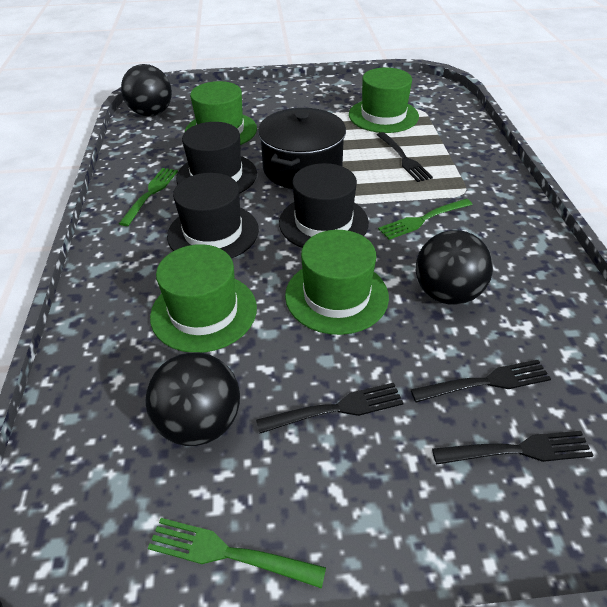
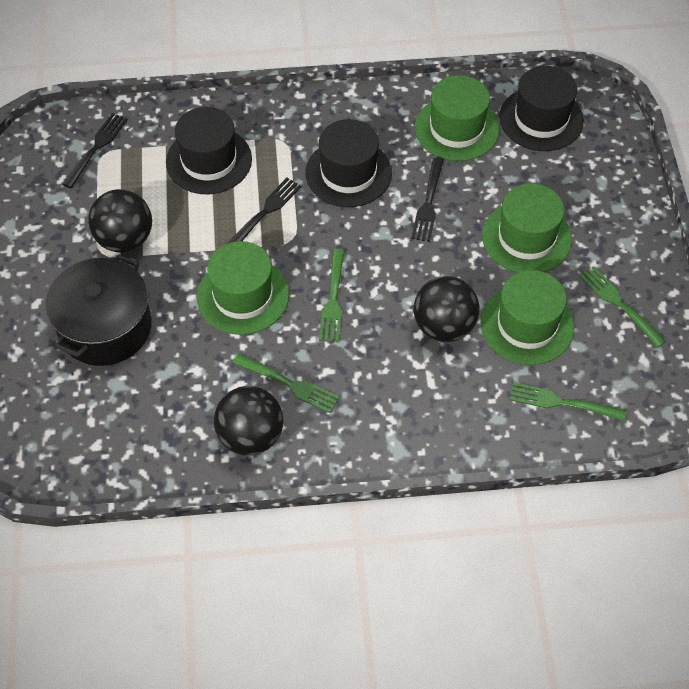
black fork: [256,383,404,434] [377,132,433,182] [410,360,551,402] [432,431,594,464] = 4 -> [62,113,128,188] [227,178,301,244] [411,157,444,242] = 3
green fork: [119,168,178,226] [148,518,326,589] [378,199,473,240] = 3 -> [233,354,340,413] [319,249,345,342] [509,382,626,421] [579,266,666,348] = 4

